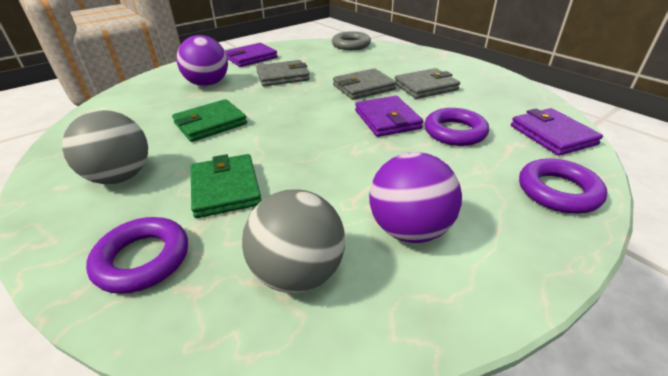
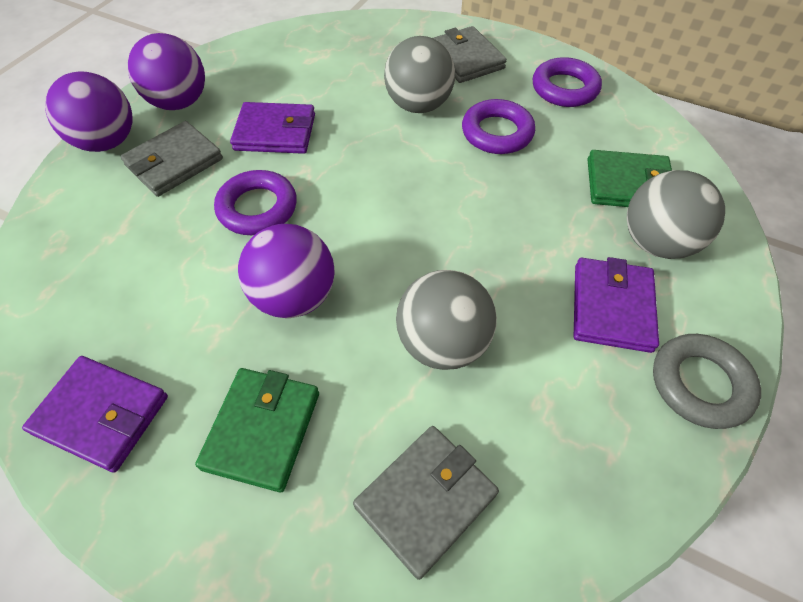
grey ball: [62,110,148,184] [242,189,345,293] = 2 -> [384,36,455,113] [396,270,497,370] [627,170,725,259] = 3
purple ball: [177,35,228,86] [369,152,462,243] = 2 -> [45,71,133,152] [127,33,205,110] [238,224,334,318] = 3

